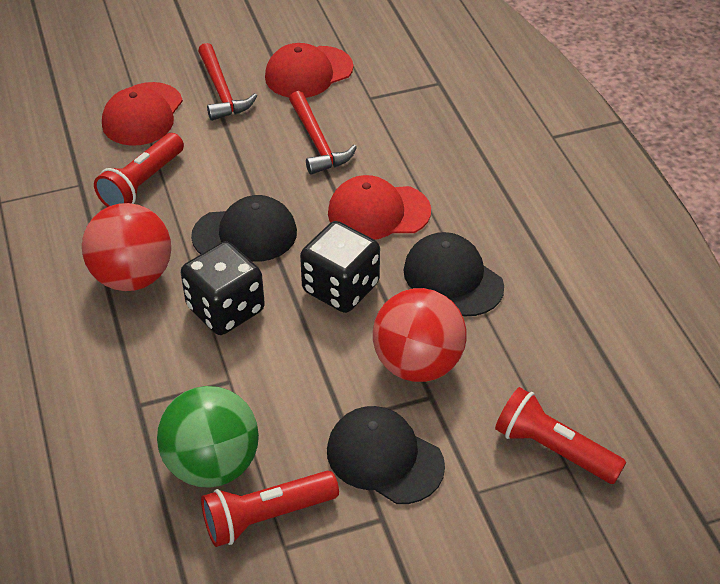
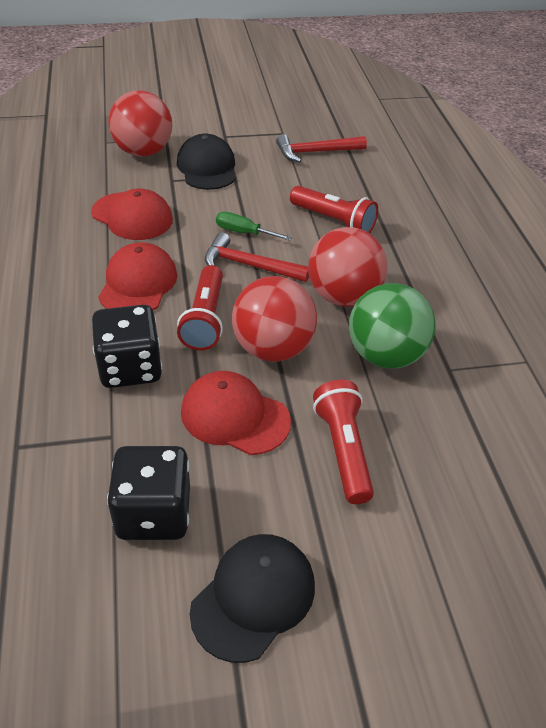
black cap: [191,195,297,262] [327,406,445,504] [403,232,504,316] = 3 -> [177,134,236,190] [190,534,315,663] = 2
green screwdriver: none = 0 -> [216,212,292,241] = 1
red ball: [82,203,171,291] [373,288,467,382] = 2 -> [108,90,173,157] [232,276,317,361] [308,227,387,306] = 3

